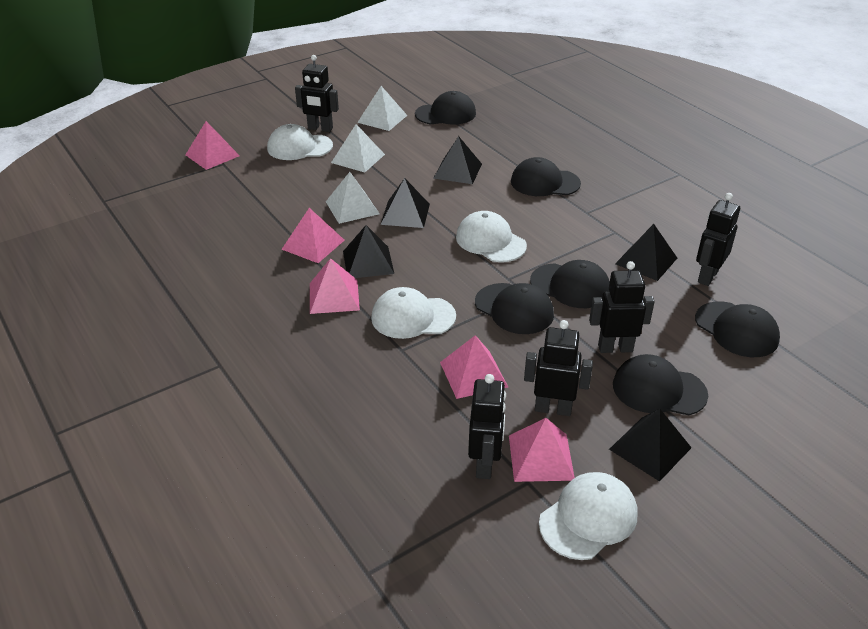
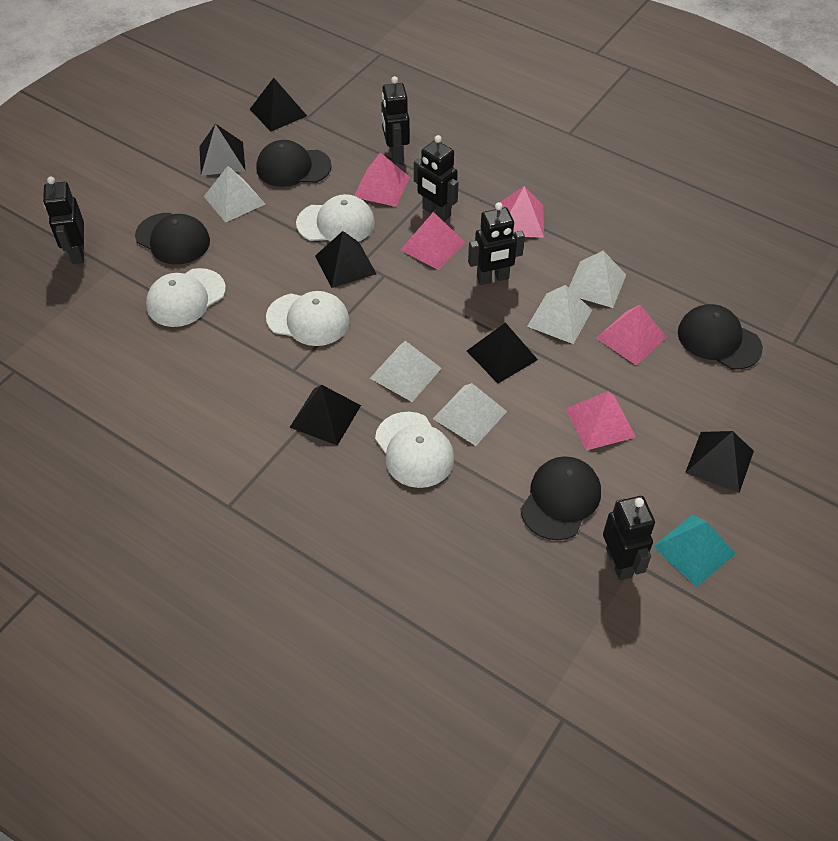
black cap: [415,91,476,125] [475,283,554,334] [511,157,581,196] [530,260,610,308] [613,354,708,415] [695,301,780,357] = 6 -> [135,213,210,265] [256,140,332,187] [520,456,601,540] [678,304,763,370] = 4
black pyramid: [343,225,394,278] [381,178,430,228] [433,136,482,184] [609,409,692,482] [615,224,677,281] = 5 -> [199,124,246,176] [250,78,307,132] [289,385,361,446] [315,231,376,288] [467,322,538,383] [685,431,754,493] = 6
turquoise pyramid: none = 0 -> [653,515,736,587] = 1
white pyramid: [326,172,379,224] [331,124,385,172] [357,86,407,131] = 3 -> [204,166,265,223] [370,341,442,402] [433,383,507,446] [527,285,592,344] [569,251,626,308] = 5

